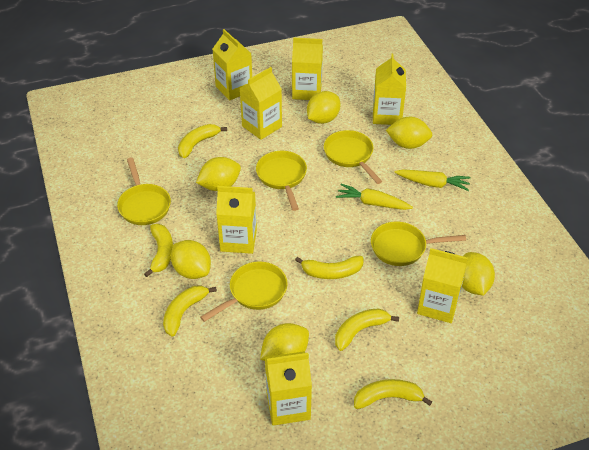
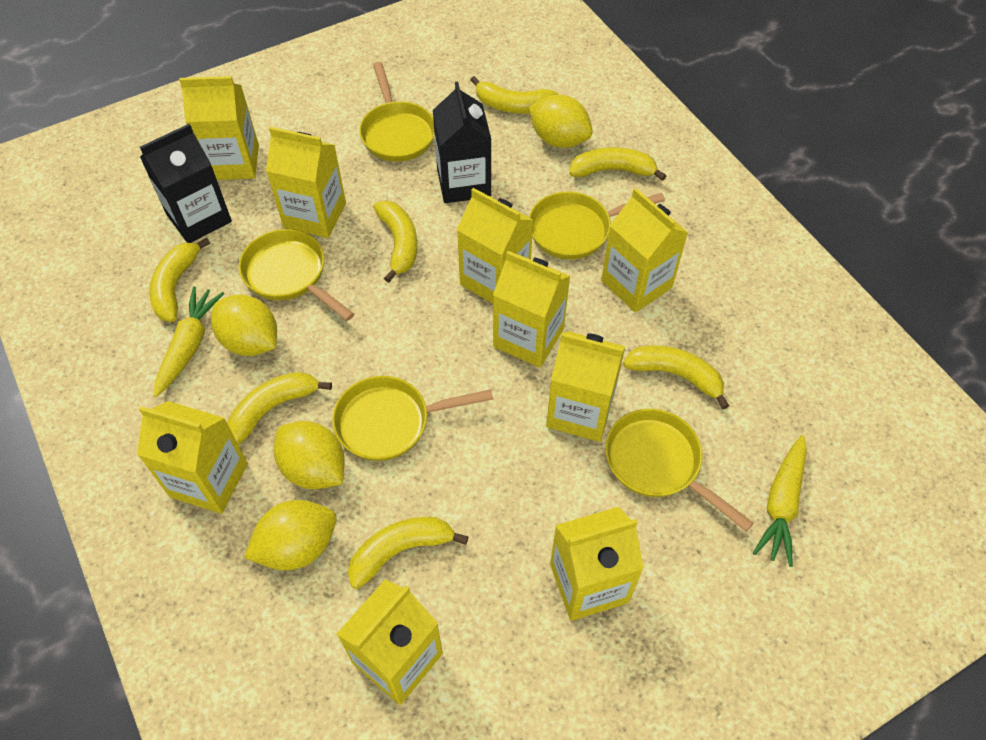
black carton: none = 0 -> [140,124,232,243] [433,81,491,203] = 2
yellow banana: [144,224,173,277] [163,286,217,337] [178,124,227,158] [295,256,364,279] [335,308,399,351] [354,379,432,409] = 6 -> [149,237,210,322] [227,372,332,445] [348,517,468,589] [373,201,417,283] [471,76,558,114] [569,147,666,181] [623,345,729,409] = 7
yellow carton: [213,29,252,100] [216,186,257,254] [240,67,282,140] [265,351,312,426] [292,38,323,100] [373,54,406,125] [417,248,468,323] = 7 -> [137,401,248,514] [179,76,259,180] [266,127,346,238] [337,580,443,705] [457,188,533,304] [493,251,570,368] [546,331,625,442] [550,507,644,621] [601,188,688,313] = 9
yellow lemon: [171,240,211,279] [196,157,241,191] [260,323,309,361] [307,91,340,124] [386,117,432,149] [462,252,495,296] = 6 -> [211,294,277,356] [244,500,336,570] [274,421,345,489] [529,95,593,148] = 4

